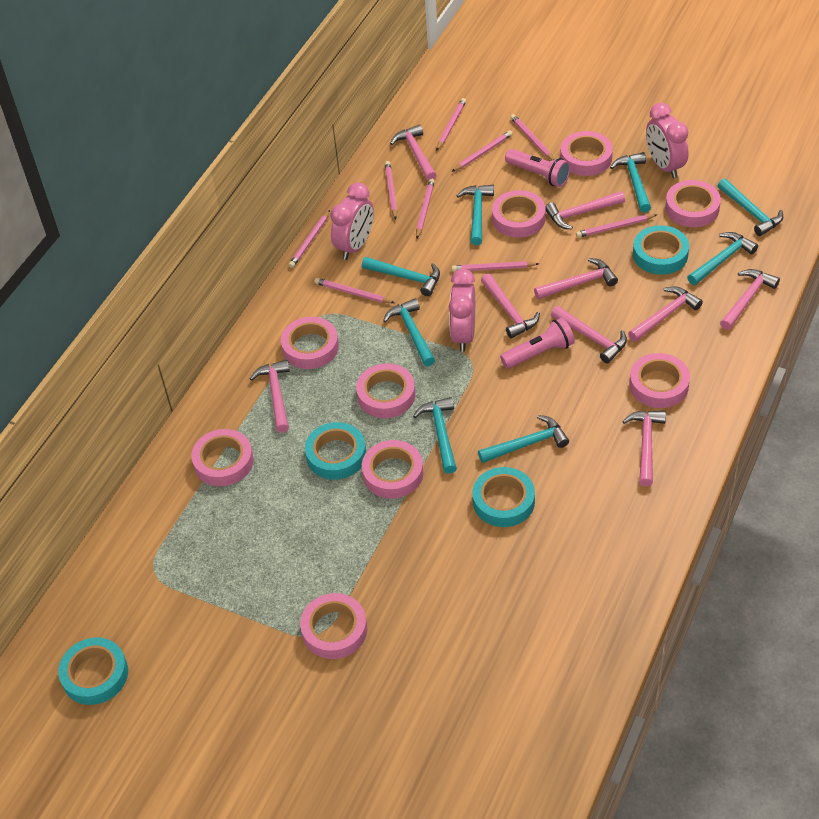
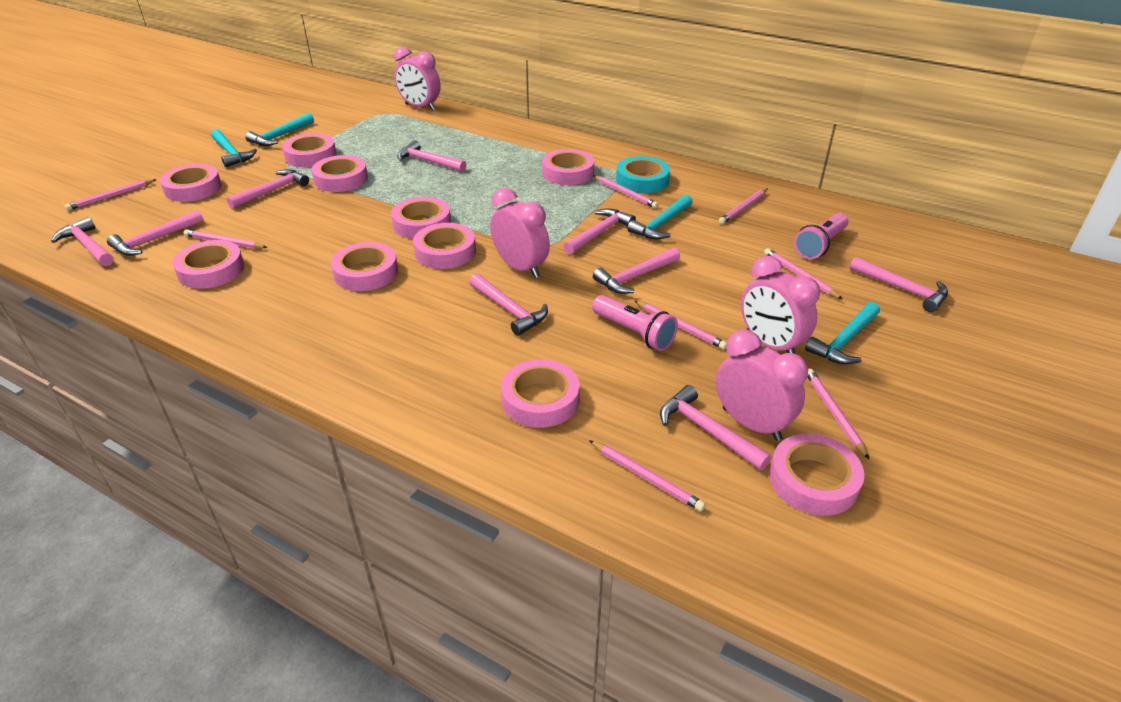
pink clock: [330,183,374,260] [449,269,475,352] [646,103,689,178] = 3 -> [394,47,441,111] [490,188,550,278] [716,330,808,441] [741,256,820,354] = 4
pink pencil: [289,210,330,268] [314,278,394,303] [385,161,397,219] [416,179,435,238] [437,98,466,150] [451,130,513,172] [452,261,539,272] [510,114,555,160] [576,214,657,238] = 9 -> [65,179,157,211] [183,229,267,249] [589,440,706,512] [593,176,659,208] [635,301,727,350] [719,188,768,224] [764,248,843,299] [808,369,870,460] = 8
pink tape: [191,429,254,486] [281,317,339,369] [300,593,367,659] [356,363,415,418] [362,440,423,499] [492,190,546,238] [560,131,613,176] [629,353,690,408] [665,180,721,227] = 9 -> [160,164,222,202] [173,240,244,289] [282,133,337,167] [311,155,368,192] [331,242,398,291] [391,197,451,239] [413,223,476,269] [501,359,580,428] [542,149,594,185] [769,434,865,516] = 10
turquoise hammer: [362,257,440,296] [383,298,435,366] [413,397,457,474] [456,185,494,245] [478,415,569,463] [610,152,651,213] [688,232,758,285] [718,179,783,236] = 8 -> [211,129,257,167] [245,113,314,146] [627,195,693,239] [805,302,880,365] = 4
turquoise tape: [58,637,128,705] [305,422,366,480] [473,467,535,527] [633,225,689,275] = 4 -> [616,156,670,193] = 1

